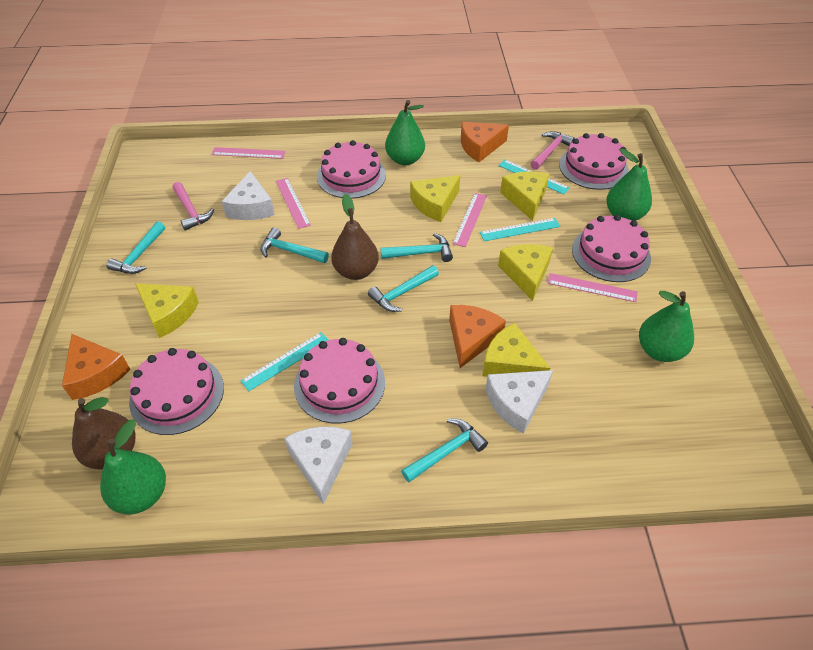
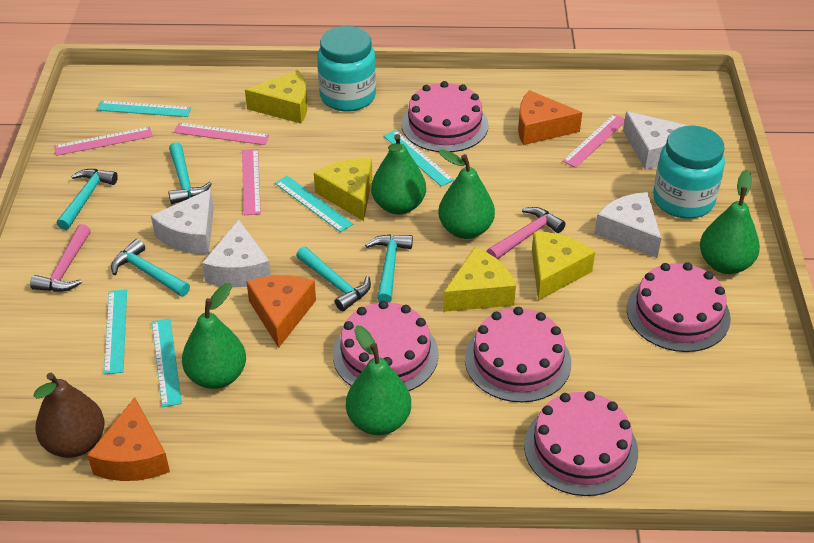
brown pear: [72,397,135,470] [331,194,379,280] = 2 -> [33,373,105,458] = 1
green pear: [100,419,166,514] [385,100,425,165] [606,149,652,221] [639,291,694,362] = 4 -> [182,283,246,389] [346,325,411,435] [371,134,426,215] [438,149,495,239] [700,170,760,274] = 5
turquoise jar: none = 0 -> [317,26,376,112] [653,126,725,219] = 2
turquoise ruler: [240,332,328,391] [480,218,560,241] [498,159,570,195] = 3 -> [97,100,191,117] [104,289,127,374] [152,318,182,407] [275,176,353,232] [383,130,454,187] = 5
white cheese: [222,171,275,220] [284,426,353,505] [485,370,553,434] = 3 -> [151,189,214,255] [202,219,271,287] [594,192,661,258] [623,111,688,170] = 4
yellow cheese: [135,283,199,338] [410,175,460,222] [482,323,550,377] [498,244,553,301] [500,171,549,221] = 5 -> [245,70,307,123] [314,158,372,221] [443,247,516,312] [532,231,595,301] = 4

